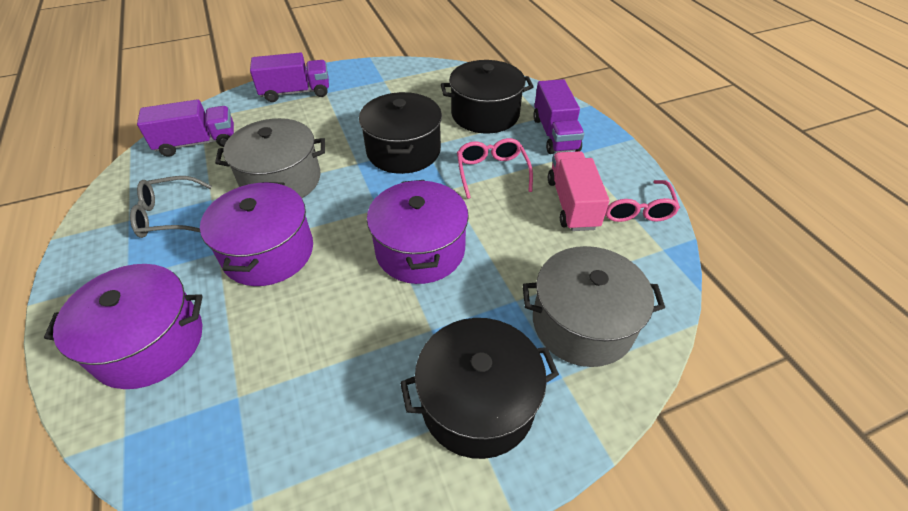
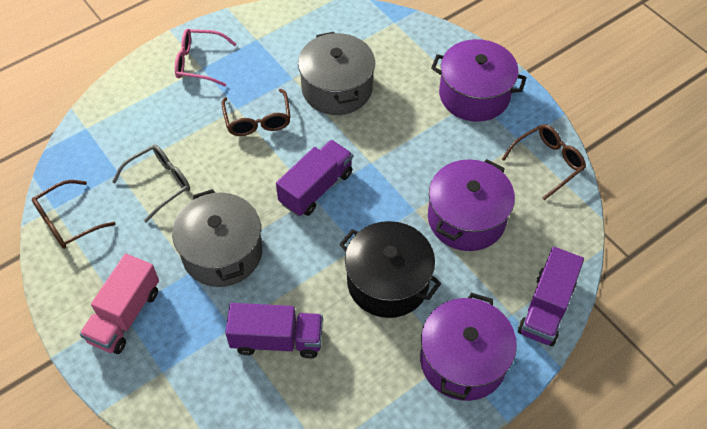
black pot: [359,92,442,174] [400,318,559,459] [441,60,534,134] = 3 -> [339,221,441,318] = 1
brown glasses: none = 0 -> [32,180,116,249] [221,89,291,136] [502,124,586,200] = 3
pink glasses: [457,138,533,199] [605,180,680,222] = 2 -> [175,29,236,86] = 1

